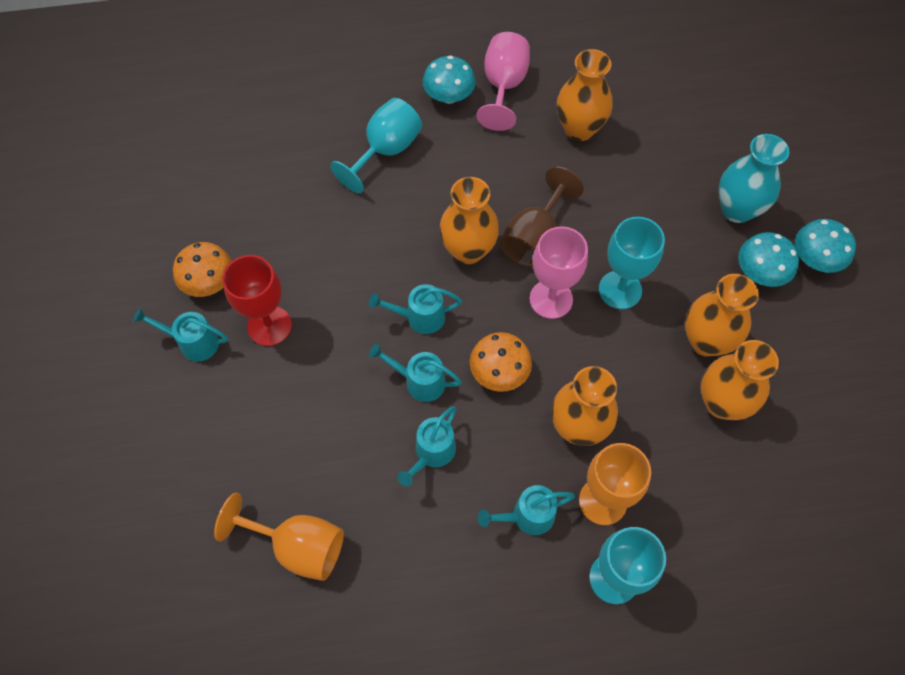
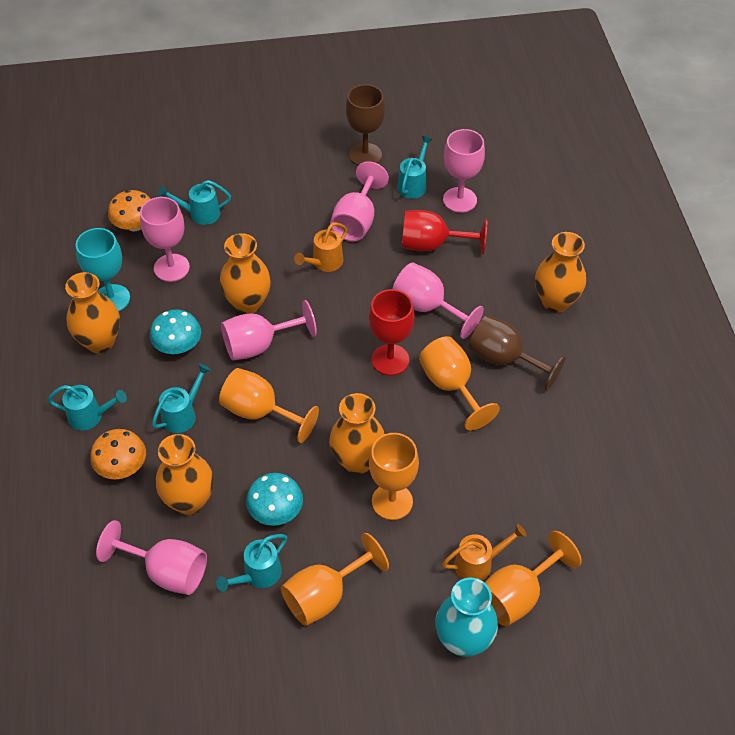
brown goblet: [500,166,584,267] = 1 -> [346,84,385,165] [468,315,566,391] = 2
orange goblet: [214,492,344,581] [579,443,651,525] = 2 -> [219,368,319,443] [281,533,389,626] [369,433,419,520] [419,336,500,430] [484,531,582,626] = 5
orange watering can: none = 0 -> [294,222,347,272] [442,524,526,581] = 2
pink goblet: [477,32,530,131] [530,226,588,319] = 2 -> [96,520,207,595] [140,197,190,282] [221,300,317,361] [330,161,389,241] [392,262,484,339] [443,129,485,213] = 6
red goblet: [222,255,292,346] = 1 -> [369,289,415,376] [402,210,487,254] = 2
turquoise goblet: [330,98,422,193] [589,527,666,604] [599,217,665,309] = 3 -> [76,228,130,311] = 1
turquoise mushroom: [423,55,476,104] [738,232,799,287] [795,219,856,273] = 3 -> [150,309,201,354] [246,473,303,526] = 2

